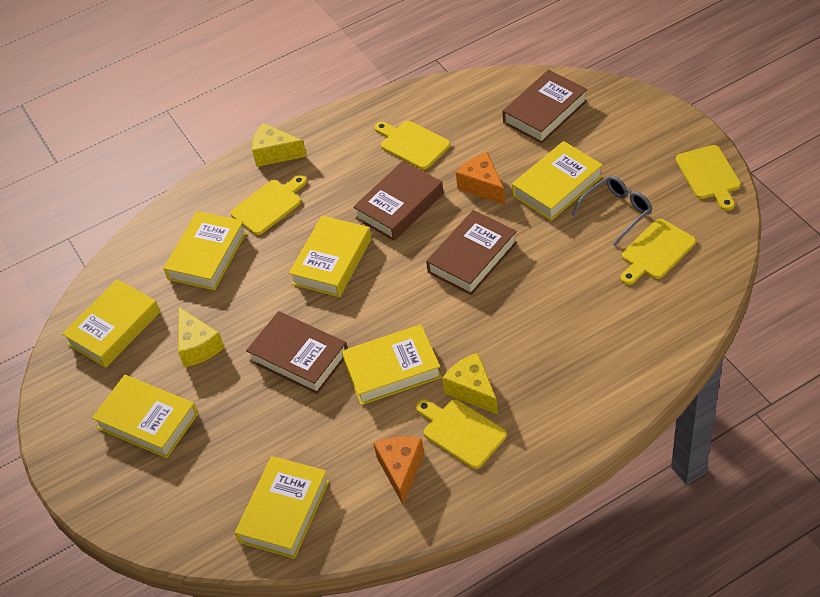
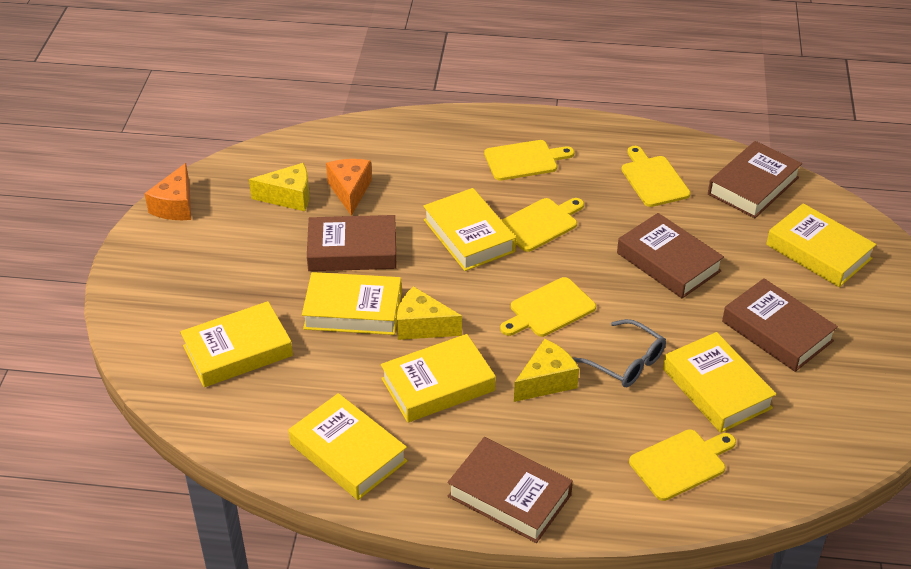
brown book: [246,311,348,394] [353,161,444,241] [426,210,517,295] [502,70,587,144] = 4 -> [307,215,396,271] [447,437,573,543] [617,213,724,298] [708,141,802,218] [722,278,838,372] = 5

